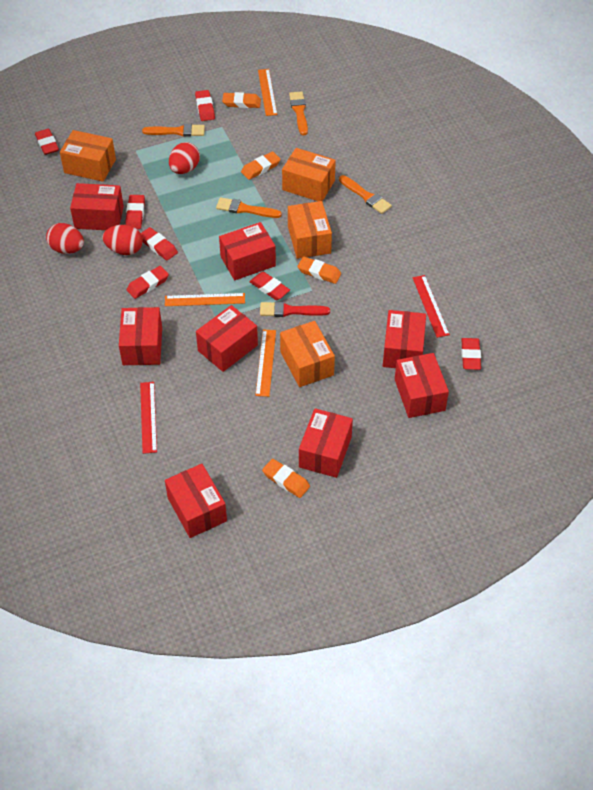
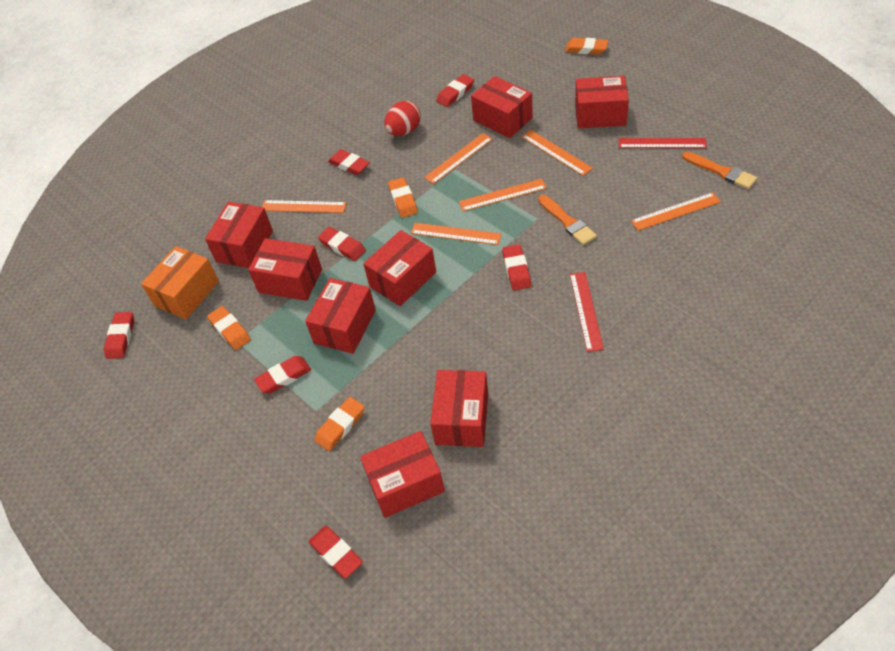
orange box: [60,130,116,182] [280,321,335,387] [282,148,336,201] [288,201,332,259] = 4 -> [141,246,219,320] = 1
orange brush: [142,124,205,137] [216,197,282,218] [289,91,308,135] [339,175,392,214] = 4 -> [538,195,597,245] [682,152,757,189] = 2
orange ruler: [165,293,245,306] [255,329,276,397] [258,69,277,116] = 3 -> [262,200,346,213] [411,223,502,245] [424,133,493,184] [459,179,547,211] [522,130,593,176] [631,192,721,231] = 6
red brush: [260,301,330,317] = 1 -> none = 0
red egg: [46,223,84,254] [102,225,143,255] [169,142,200,174] = 3 -> [384,101,421,136] = 1

